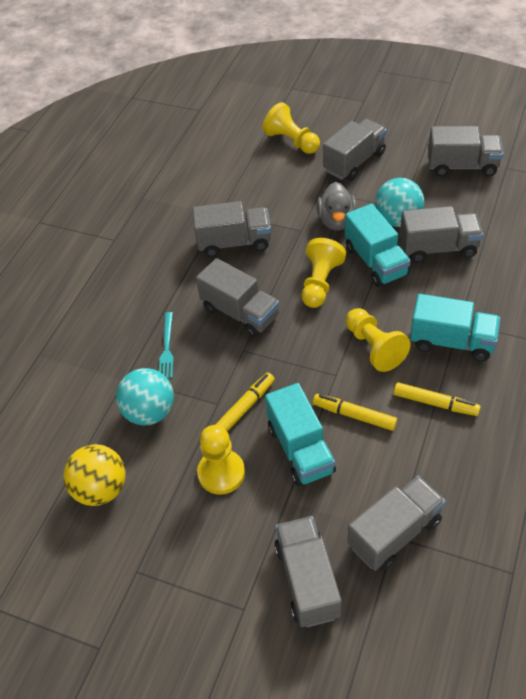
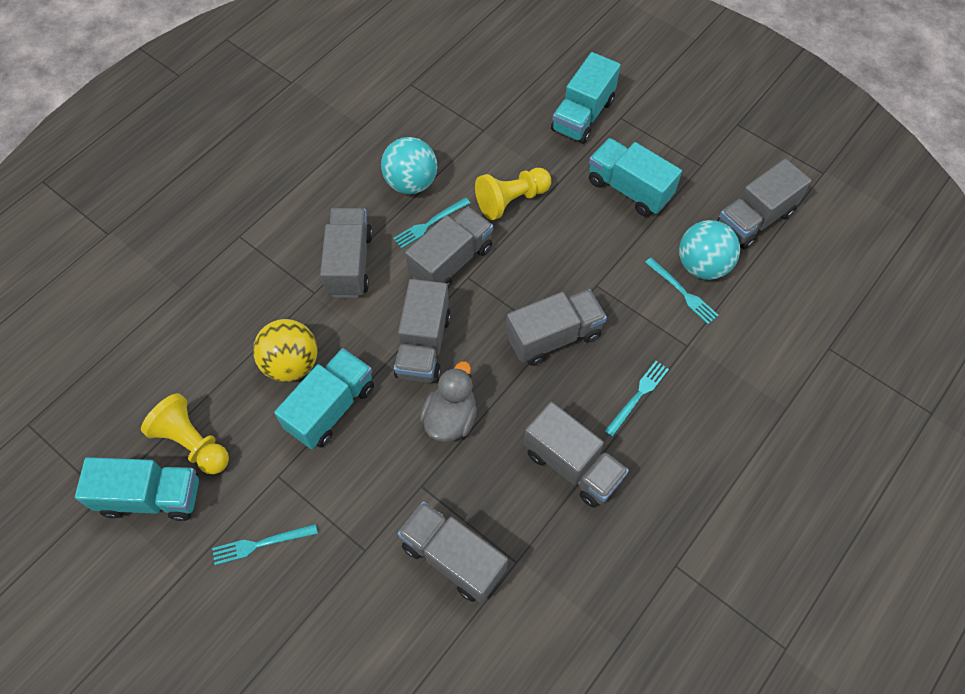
turquoise fork: [159,312,174,378] = 1 -> [212,524,318,565] [393,197,470,249] [605,361,669,437] [645,258,719,324] = 4
turquoise truck: [265,383,336,486] [345,204,411,287] [410,294,501,361] = 3 -> [75,457,199,521] [274,348,374,449] [551,52,621,144] [589,138,682,216] = 4
yellow marker: [215,373,275,432] [313,394,397,431] [394,382,481,416] = 3 -> none = 0
yellow pawn: [197,425,245,495] [263,102,320,154] [302,238,346,308] [346,308,411,372] = 4 -> [141,393,229,474] [475,168,551,220] = 2

